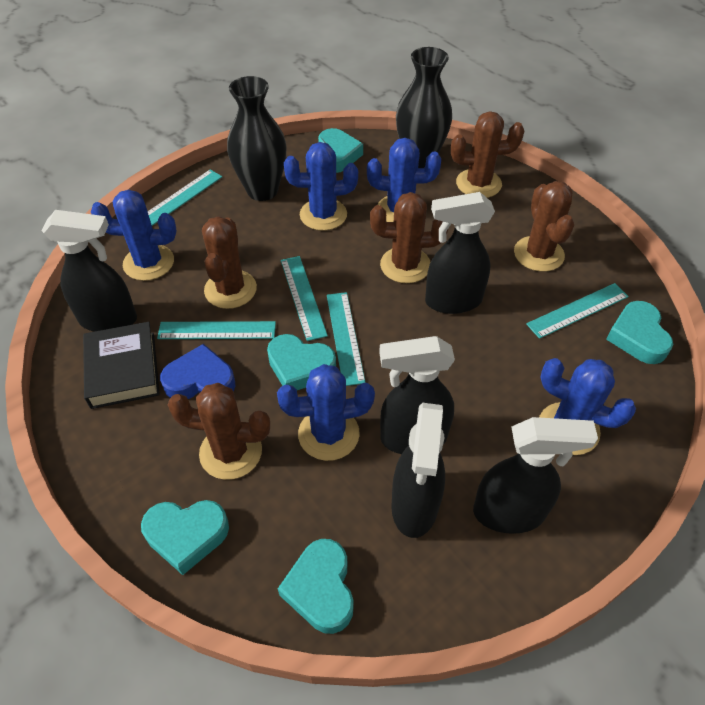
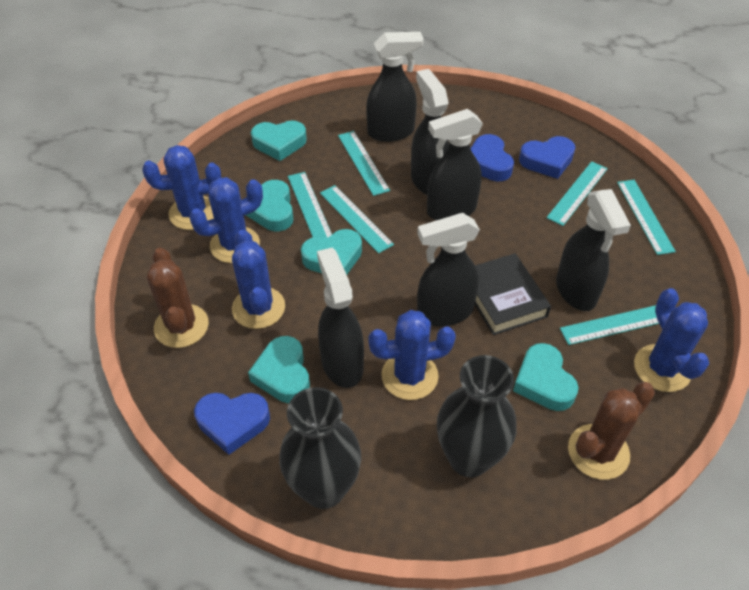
black spray bottle: [41,210,137,332] [379,336,455,454] [391,403,445,538] [425,192,495,314] [473,417,598,534] = 5 -> [317,248,364,388] [366,32,424,142] [411,69,449,195] [417,213,480,327] [427,109,483,220] [556,189,631,311] = 6
blue heart: [160,344,236,399] = 1 -> [194,393,270,455] [470,134,514,181] [519,136,576,179] = 3
brown cactus: [168,383,270,480] [202,216,257,309] [370,192,448,283] [451,111,524,198] [514,181,574,272] = 5 -> [147,248,209,348] [568,382,655,480] = 2
turquoise ruler: [148,170,222,226] [157,321,276,339] [281,256,328,341] [327,292,366,386] [526,283,629,339] = 5 -> [288,172,332,238] [320,185,394,254] [338,131,390,196] [546,161,608,226] [560,305,659,345] [617,180,676,255] = 6

